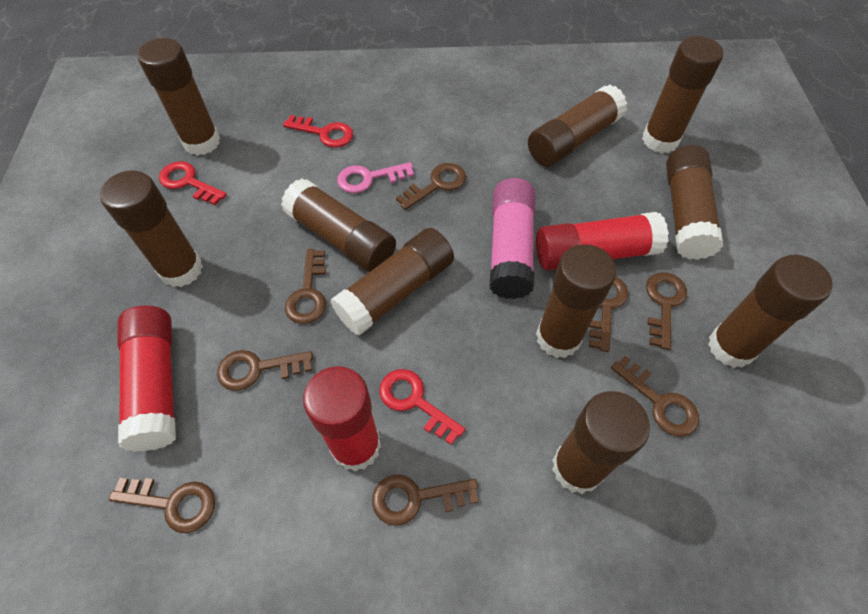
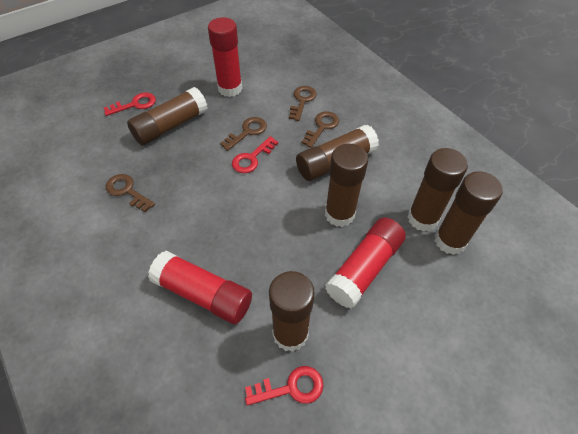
brown glue stick: [100,170,203,287] [137,38,220,156] [281,178,396,272] [331,228,454,336] [528,85,627,167] [536,244,616,358] [552,391,650,494] [642,36,723,153] [666,145,723,260] [708,255,833,368] = 10 -> [127,87,208,145] [269,271,315,352] [296,125,379,181] [325,143,368,227] [408,148,468,232] [434,171,502,255] = 6
brown key: [108,478,215,533] [217,350,313,391] [285,249,326,324] [372,474,478,526] [396,163,466,210] [589,277,628,352] [611,356,699,437] [646,272,687,350] = 8 -> [106,174,155,212] [220,117,267,151] [289,86,317,121] [302,111,339,148] = 4
pink glue stick: [489,178,535,299] = 1 -> none = 0
pink key: [337,162,414,193] = 1 -> none = 0

